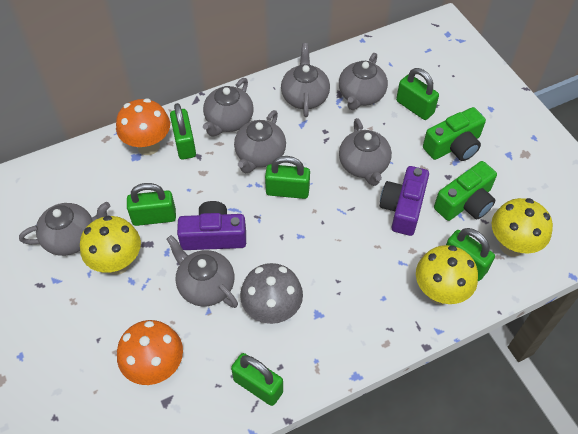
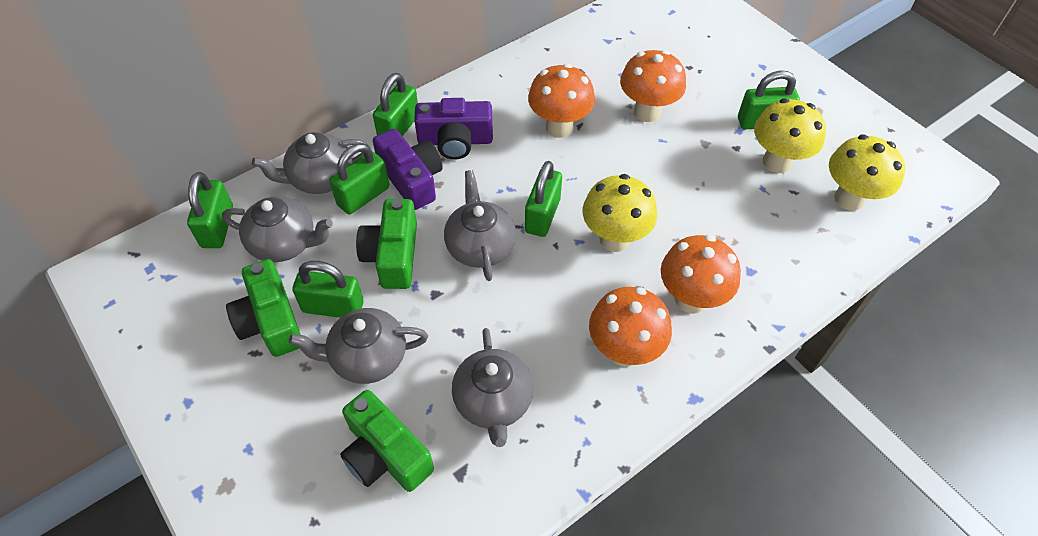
green camera: [423,107,486,161] [434,161,497,221] = 2 -> [226,259,301,357] [340,390,434,492] [356,199,417,289] = 3
grey mushroom: [240,263,303,324] = 1 -> none = 0
grey teapot: [19,202,110,256] [167,235,238,308] [203,78,254,137] [234,110,286,173] [281,43,330,117] [339,53,388,110] [339,118,392,186] = 7 -> [222,196,333,262] [252,132,368,194] [289,308,428,384] [444,170,516,281] [452,328,534,447] = 5
orange mushroom: [116,99,170,155] [117,320,183,385] = 2 -> [528,64,595,138] [589,287,672,367] [620,50,686,122] [661,235,741,314] = 4

